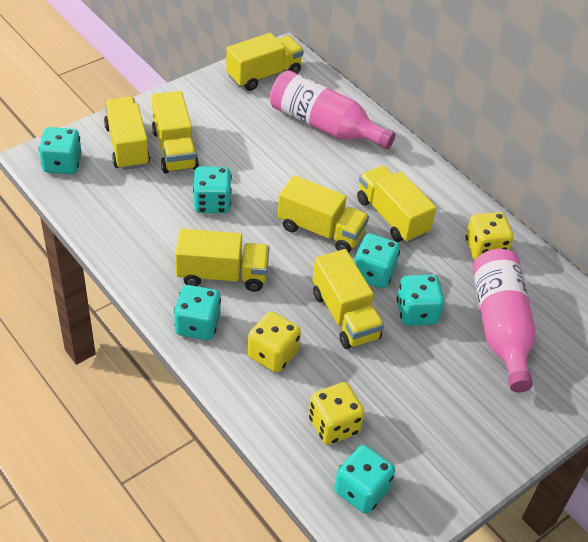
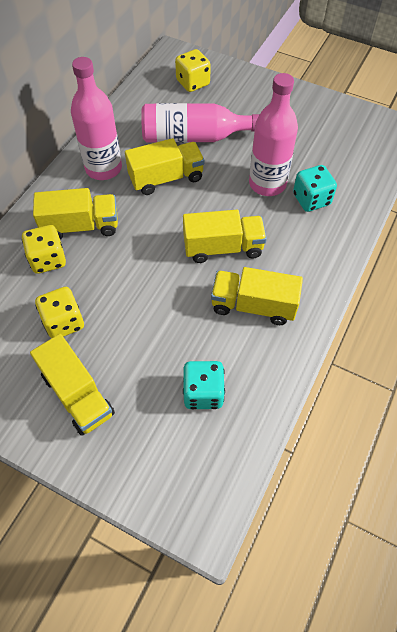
pink bottle: [270,70,396,149] [473,249,536,393] = 2 -> [71,57,122,180] [141,103,260,143] [249,73,298,196] = 3
turquoise dice: [39,127,82,174] [174,285,221,340] [193,166,232,214] [334,445,395,514] [354,233,400,288] [396,275,444,326] = 6 -> [183,361,225,410] [293,165,337,212] = 2
yellow truck: [104,97,150,170] [152,91,199,173] [175,229,269,292] [226,33,304,91] [278,175,369,253] [313,249,384,349] [357,166,436,243] = 7 -> [30,334,115,436] [33,188,118,240] [125,138,204,195] [183,210,267,263] [211,267,303,325] = 5

